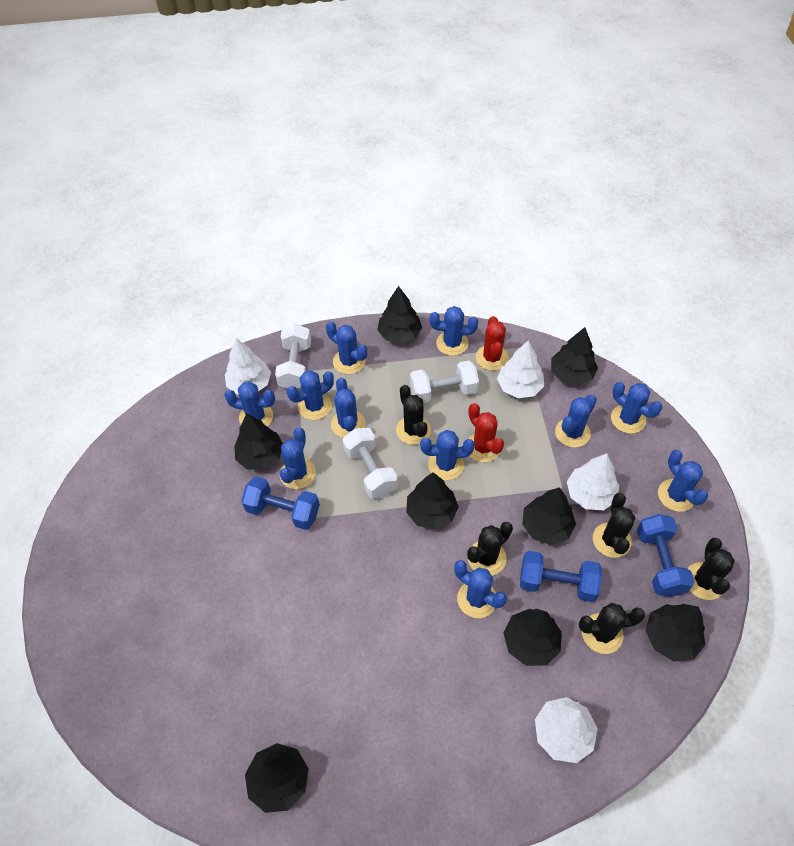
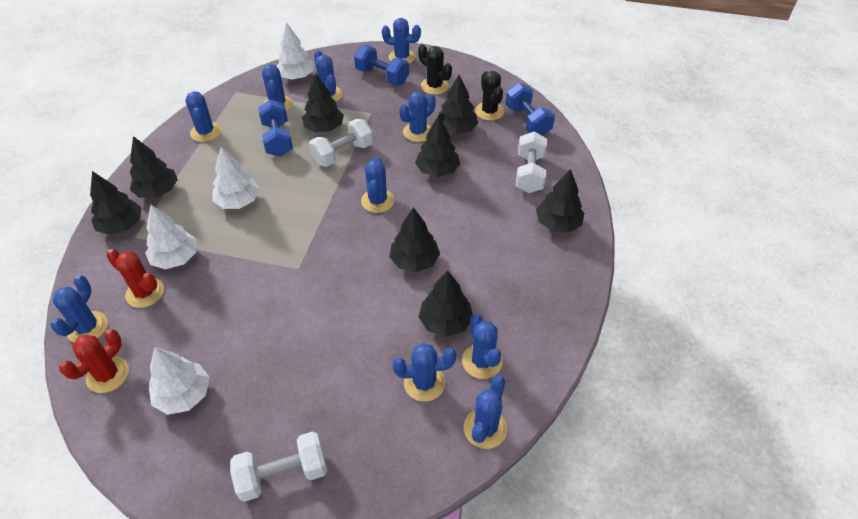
black cactus: [396,385,431,445] [467,522,513,576] [578,603,645,654] [593,493,635,558] [687,537,735,600] = 5 -> [418,44,452,95] [475,71,504,121] = 2
blue cactus: [224,381,275,426] [280,427,316,489] [287,370,334,420] [326,321,367,374] [331,378,366,438] [420,430,475,480] [430,306,478,356] [454,560,507,618] [555,395,597,448] [611,382,662,434] [658,450,708,512] = 11 -> [51,275,108,342] [185,91,221,142] [262,64,292,111] [314,50,343,102] [361,157,395,213] [382,18,421,64] [393,343,456,402] [399,91,436,142] [462,313,503,379] [464,375,507,449] = 10

